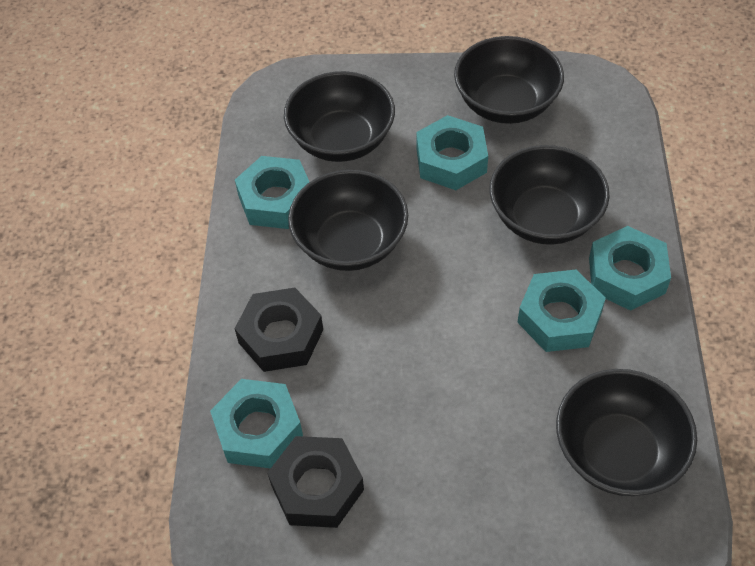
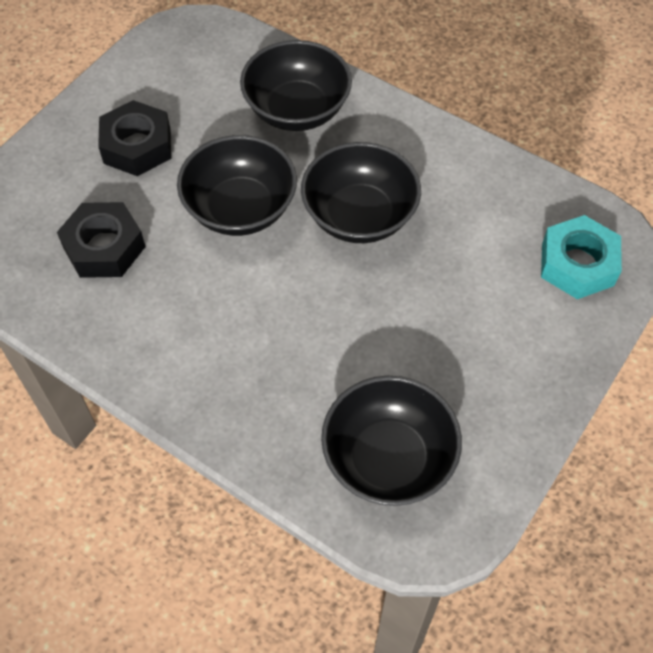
black bowl: [284,71,395,162] [288,170,408,271] [454,36,564,124] [490,145,610,245] [556,369,697,496] = 5 -> [177,135,297,236] [240,40,352,131] [301,142,421,243] [321,376,462,506] = 4
turquoise nut: [210,379,303,469] [235,156,309,229] [416,115,488,190] [517,270,606,352] [589,226,671,311] = 5 -> [541,215,622,299] = 1

